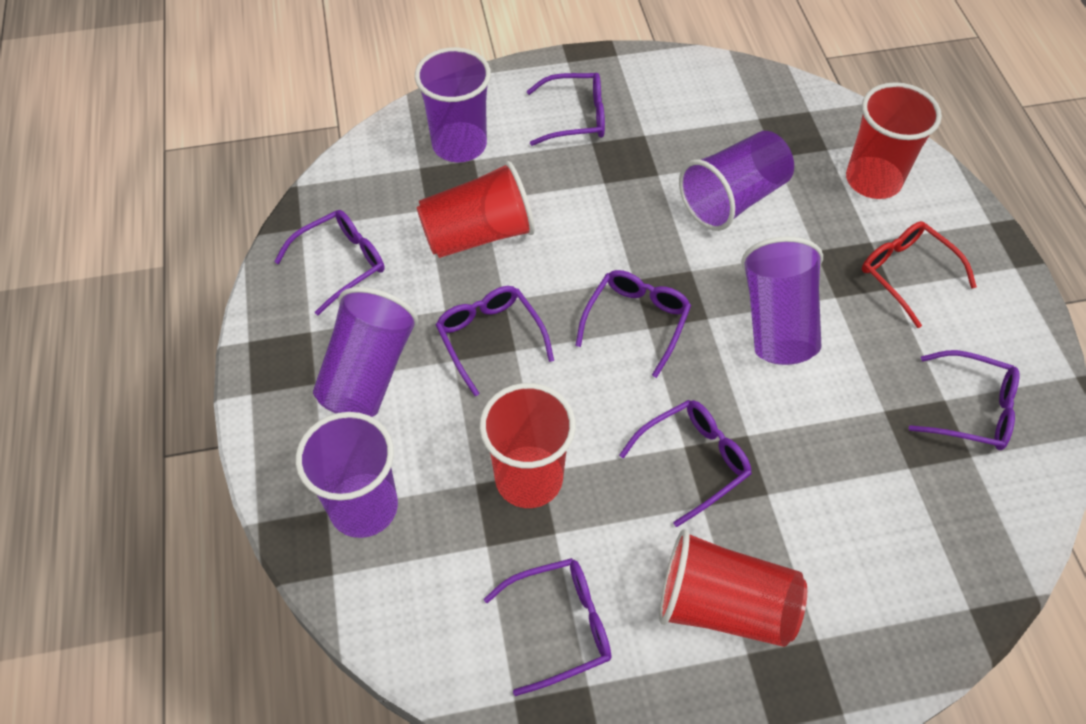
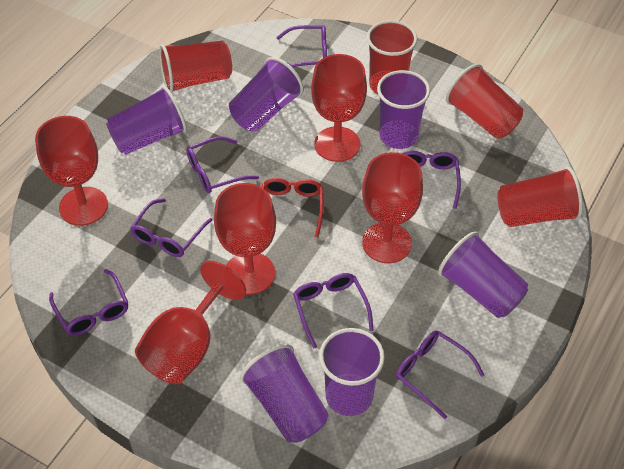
purple cup: [296,412,398,538] [313,287,418,417] [415,47,491,163] [679,131,794,231] [741,236,823,365] = 5 -> [106,86,187,155] [229,57,304,132] [240,344,329,443] [319,328,385,416] [377,70,430,149] [438,232,528,318] = 6
red goblet: none = 0 -> [35,116,108,226] [135,261,246,384] [214,183,276,295] [311,54,367,162] [362,152,423,263] = 5

